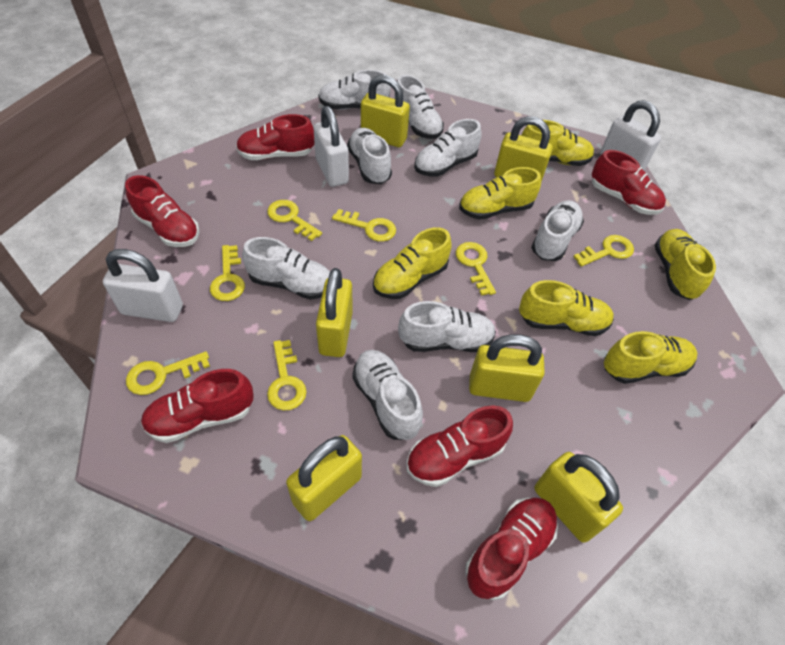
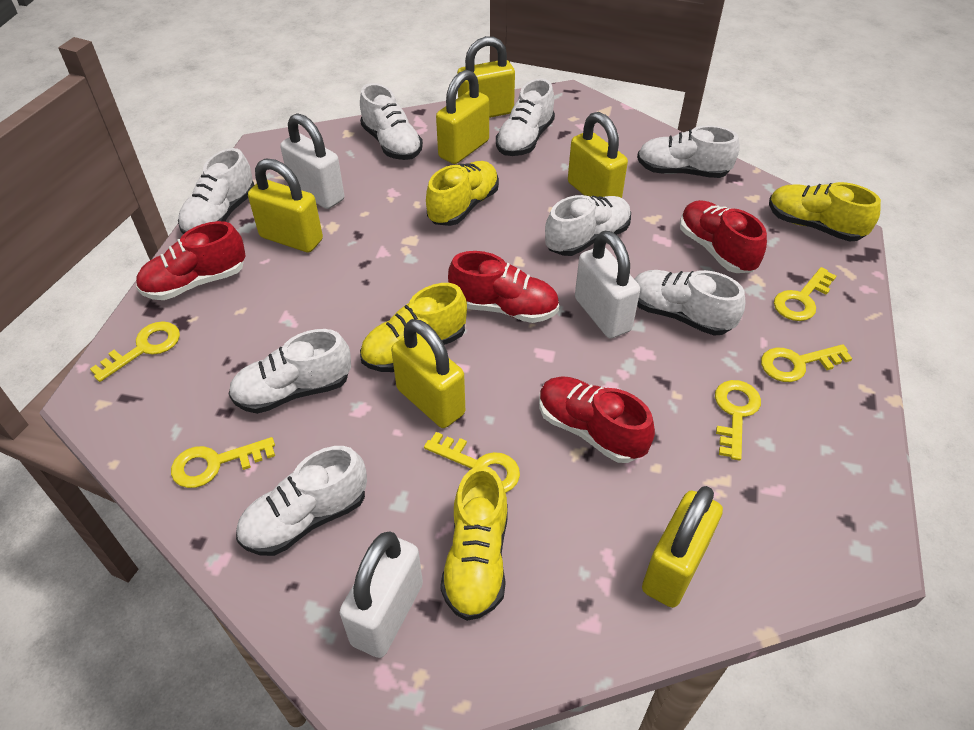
red shoe: [125,175,199,247] [141,369,253,443] [236,114,315,160] [406,405,513,487] [465,498,558,600] [592,150,666,215] = 6 -> [136,221,246,300] [448,251,559,323] [539,376,655,463] [680,200,767,273] = 4
yellow key: [126,351,210,395] [210,245,245,301] [267,200,322,241] [267,340,307,410] [332,209,396,242] [456,242,496,296] [574,235,634,267] = 7 -> [90,321,180,382] [171,437,275,488] [424,432,520,493] [715,380,761,461] [761,344,852,382] [774,267,836,321] = 6
yellow shoe: [373,227,452,299] [459,167,541,220] [519,280,614,336] [522,120,594,166] [604,331,698,384] [654,229,716,300] = 6 -> [360,283,467,372] [426,161,499,226] [440,466,508,621] [769,182,881,242] = 4

